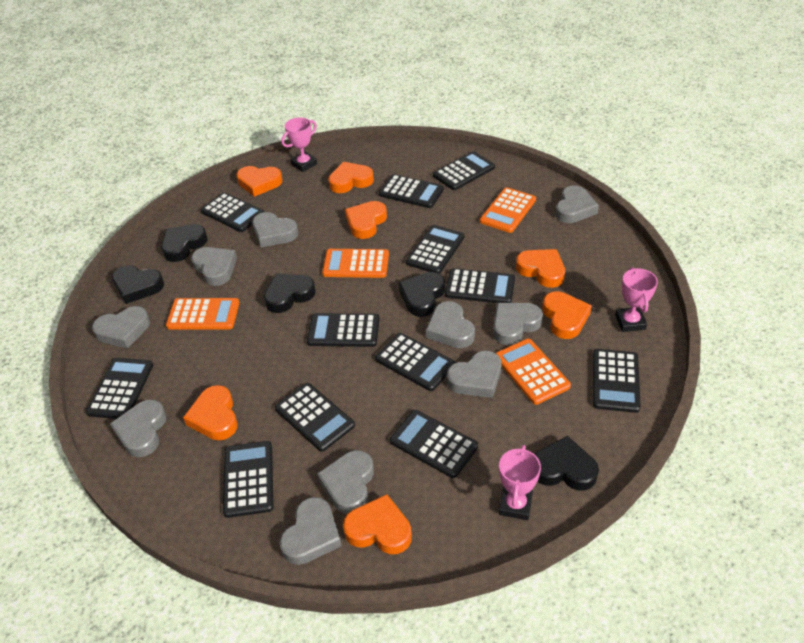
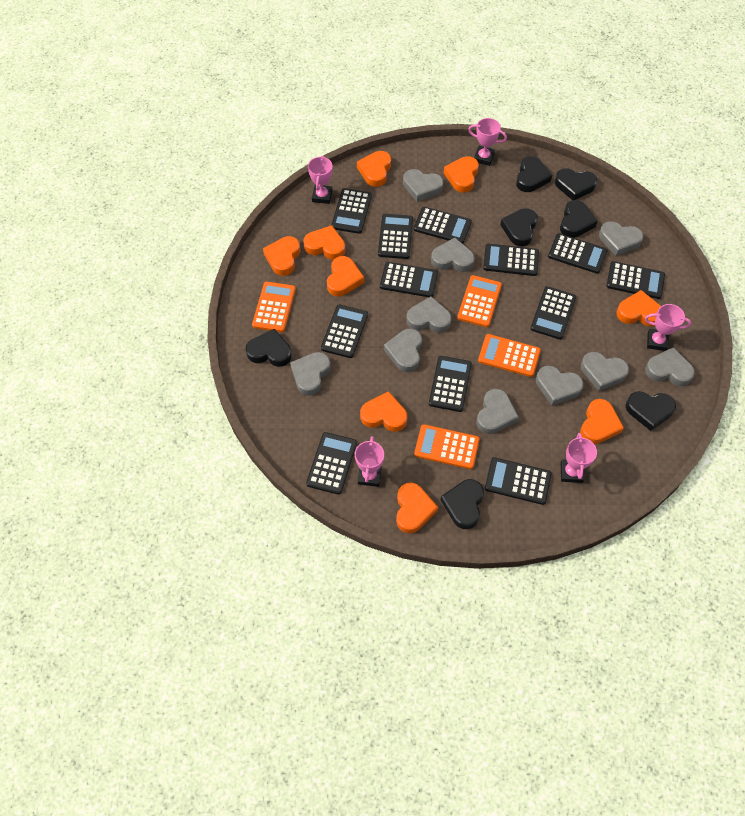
black heart: [112,265,164,304] [161,224,208,262] [264,273,316,313] [399,272,445,317] [535,436,599,491] = 5 -> [246,329,292,367] [441,479,484,529] [500,208,537,247] [516,156,552,192] [555,168,597,200] [560,200,598,238] [626,391,676,431] = 7
orange heart: [183,385,238,440] [236,166,282,197] [328,162,374,193] [343,494,412,554] [345,201,387,239] [516,249,565,288] [542,291,592,339] = 7 -> [263,236,300,276] [303,225,345,260] [327,256,364,296] [357,151,391,187] [360,391,407,432] [396,483,438,533] [444,156,479,193] [580,399,624,444] [616,290,661,326] = 9
pink trophy: [281,117,317,172] [499,445,541,520] [615,267,658,332] = 3 -> [308,156,332,204] [355,436,384,487] [468,118,507,166] [561,433,597,483] [645,304,692,351] = 5

